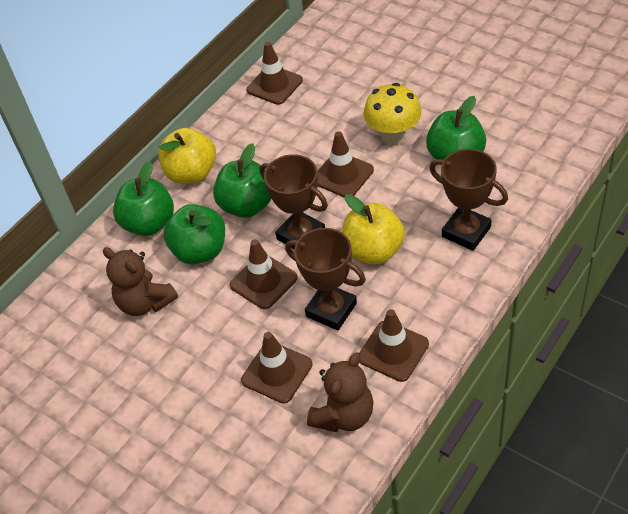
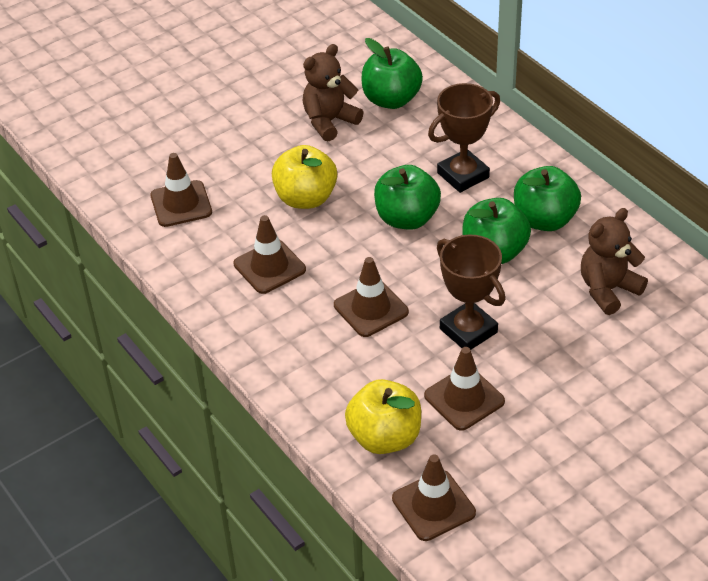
brown trophy: [260,154,328,249] [285,228,366,331] [429,149,508,251] = 3 -> [428,83,500,193] [437,234,505,350] = 2
yellow mushroom: [364,83,421,145] = 1 -> none = 0

